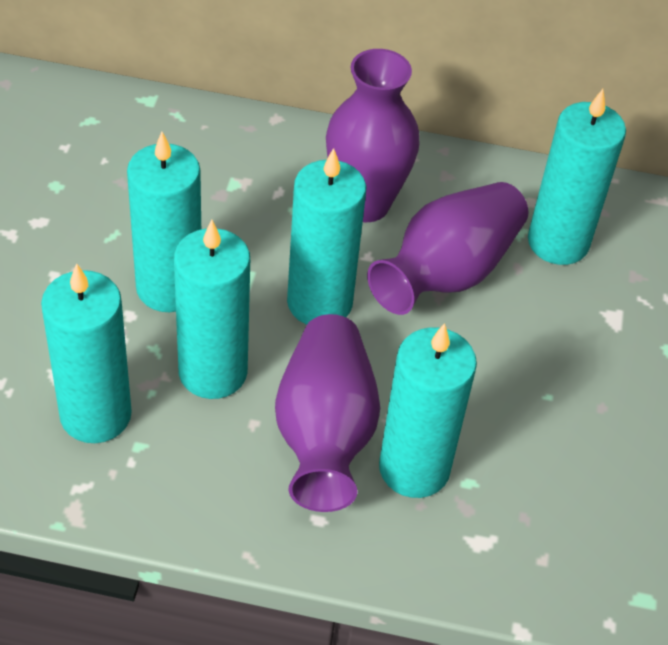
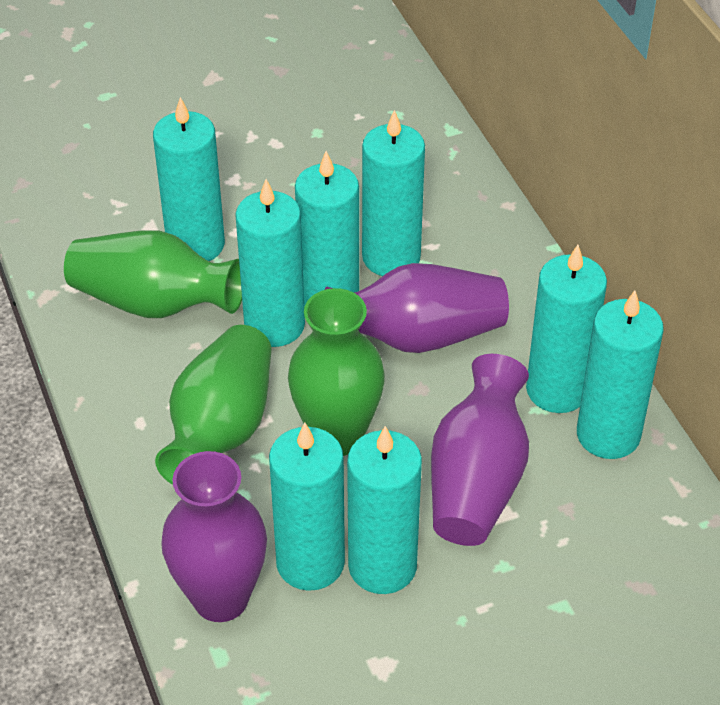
green vase: none = 0 -> [64,230,242,318] [155,325,271,485] [288,288,385,456] = 3
turquoise candle: [41,263,132,443] [127,132,201,312] [174,220,250,399] [287,148,366,325] [379,323,477,498] [528,89,626,265] = 6 -> [153,97,225,261] [235,179,305,347] [269,422,345,591] [295,151,359,307] [347,426,422,594] [362,110,425,276] [526,245,607,413] [577,290,664,459] = 8

